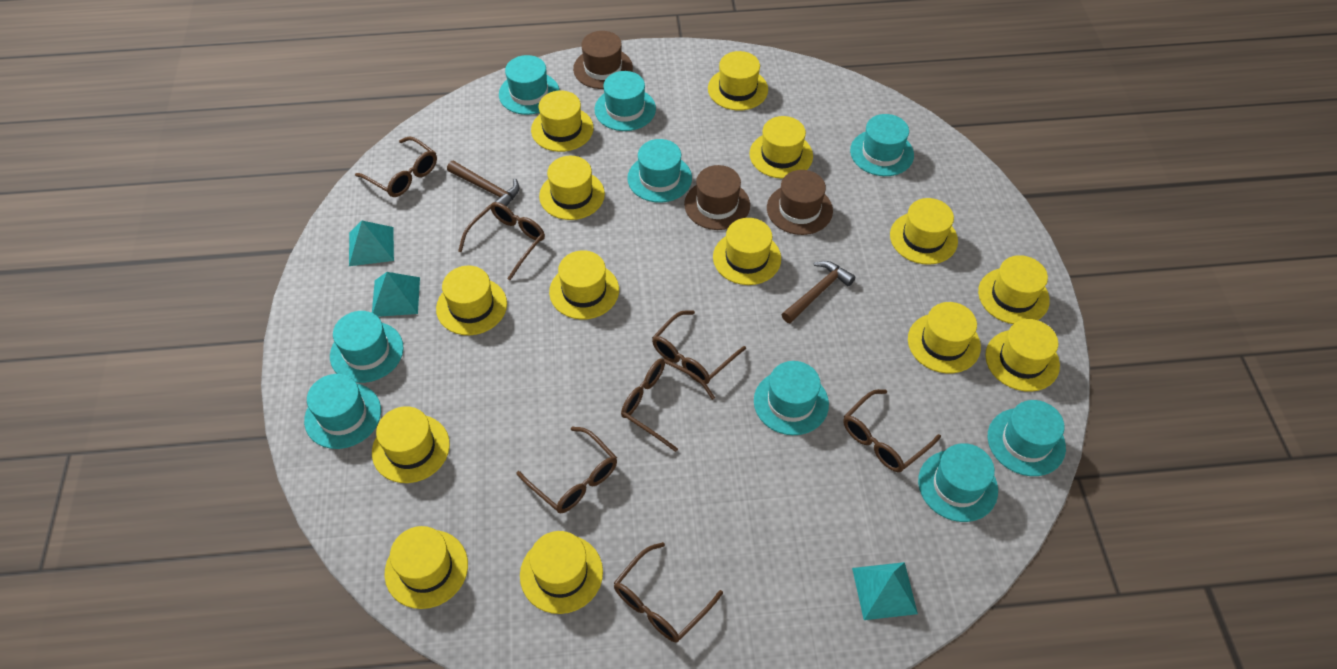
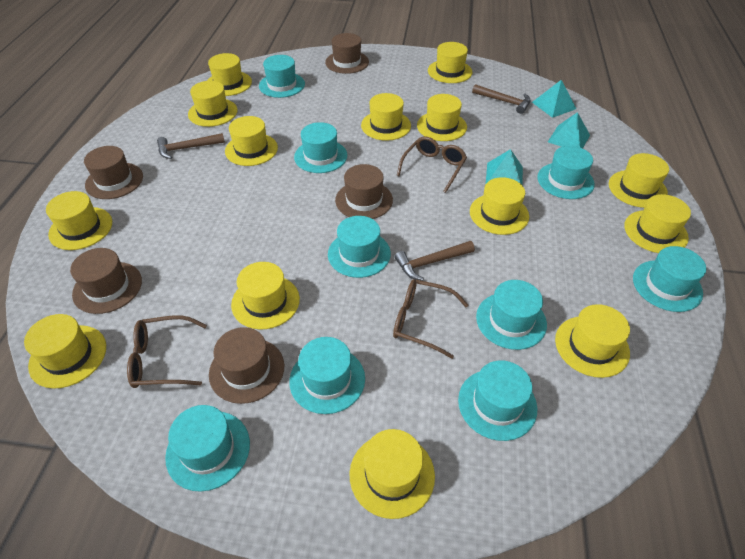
brown glasses: [355,136,437,197] [458,202,545,280] [517,427,617,513] [614,542,723,642] [621,358,715,452] [652,310,746,384] [843,389,941,472] = 7 -> [127,315,207,388] [393,279,469,359] [397,136,467,193] = 3
brown hammer: [447,161,519,206] [782,261,856,323] = 2 -> [157,133,225,159] [394,241,475,281] [472,84,531,114] = 3
brown hat: [573,31,633,89] [684,165,750,230] [767,170,833,235] = 3 -> [70,248,142,314] [84,146,143,199] [209,327,284,404] [325,33,369,74] [335,164,393,219] = 5

